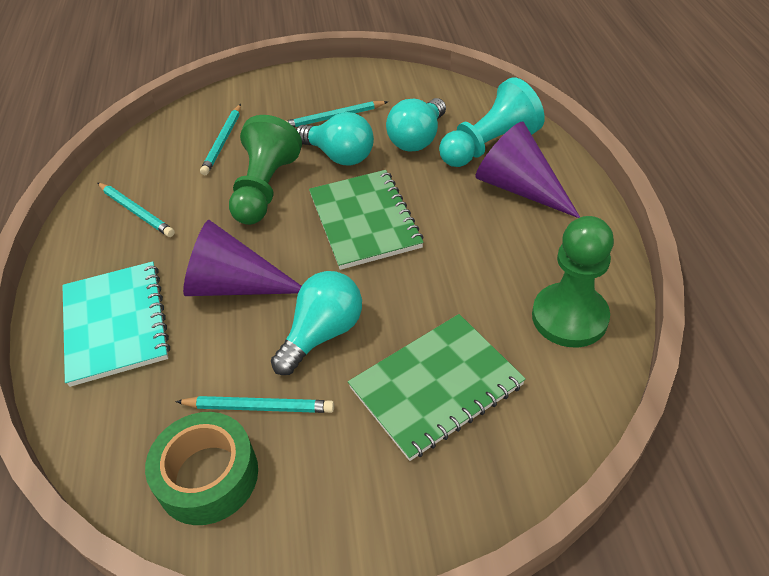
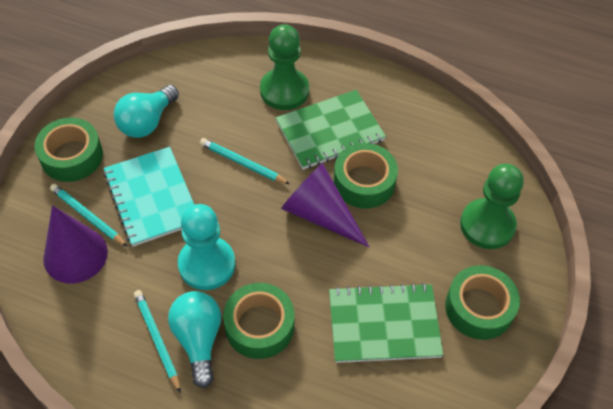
green tape: [145,412,258,525] = 1 -> [34,117,103,182] [223,283,295,359] [333,143,398,209] [445,265,520,340] = 4
turquoise light bulb: [271,271,362,375] [296,112,374,165] [386,98,446,151] = 3 -> [114,85,179,138] [168,291,221,388] = 2
turquoise pencil: [98,183,175,237] [176,396,334,413] [200,104,241,175] [286,101,388,128] = 4 -> [50,184,128,247] [134,290,181,393] [200,138,290,184] = 3

